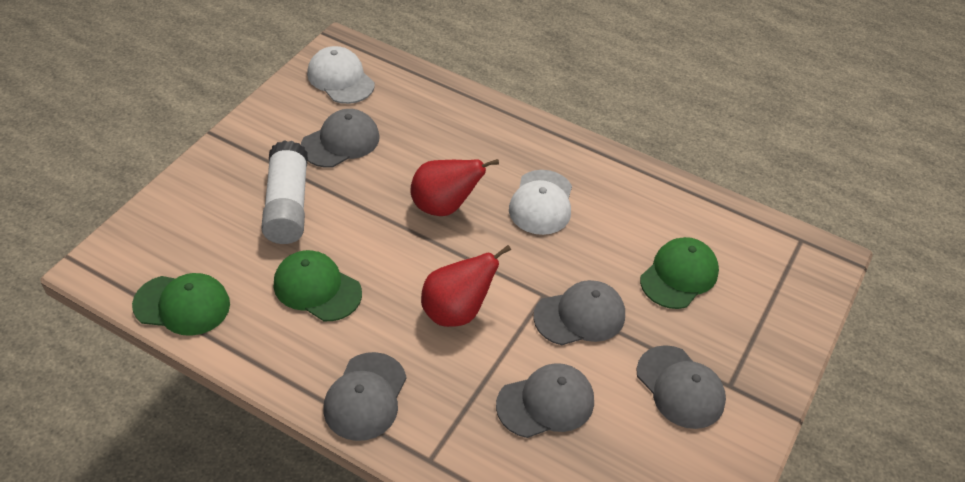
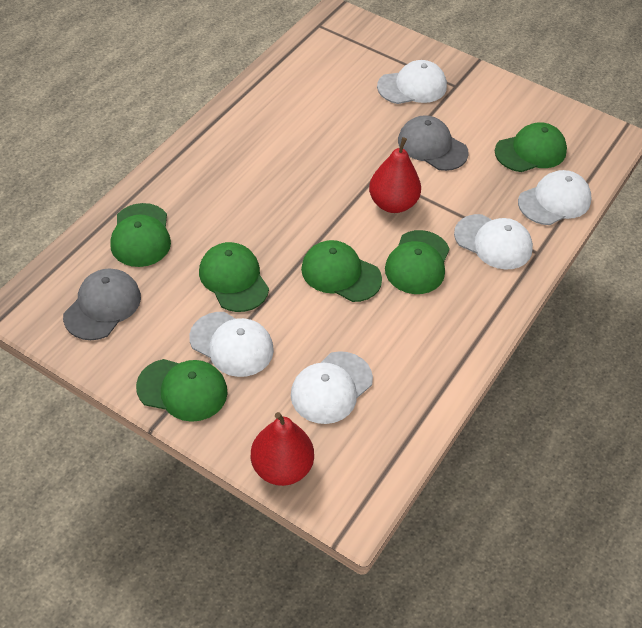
green cap: [132,273,230,336] [273,250,362,321] [640,237,719,309] = 3 -> [110,203,171,267] [136,359,228,422] [199,242,269,312] [301,240,382,302] [385,230,450,294] [495,122,567,172] = 6
grey cap: [301,109,379,168] [323,352,407,441] [496,363,594,438] [533,280,625,345] [636,345,726,429] = 5 -> [63,269,141,340] [398,115,469,171] = 2
white cap: [307,46,375,104] [509,170,572,235] = 2 -> [189,312,274,377] [291,351,373,424] [377,60,447,104] [454,214,533,270] [518,170,591,225] = 5
white glue stick: [261,140,308,244] = 1 -> none = 0

